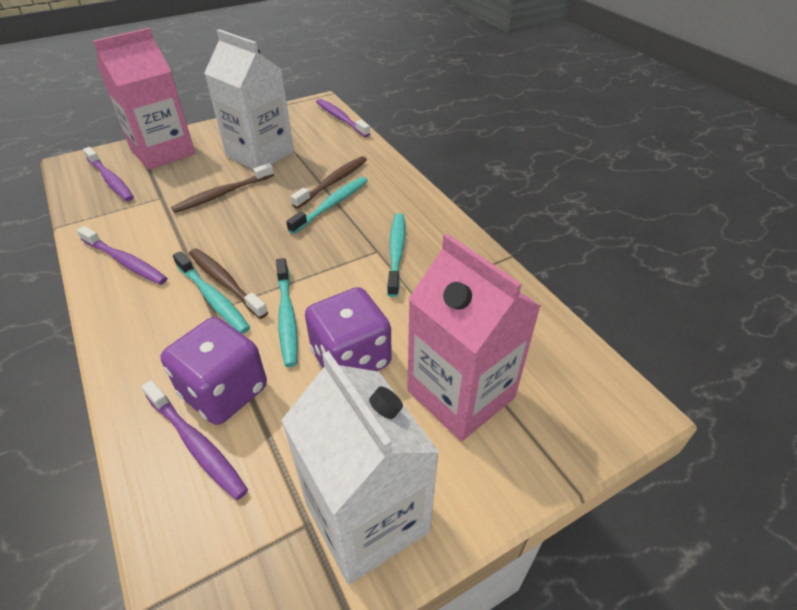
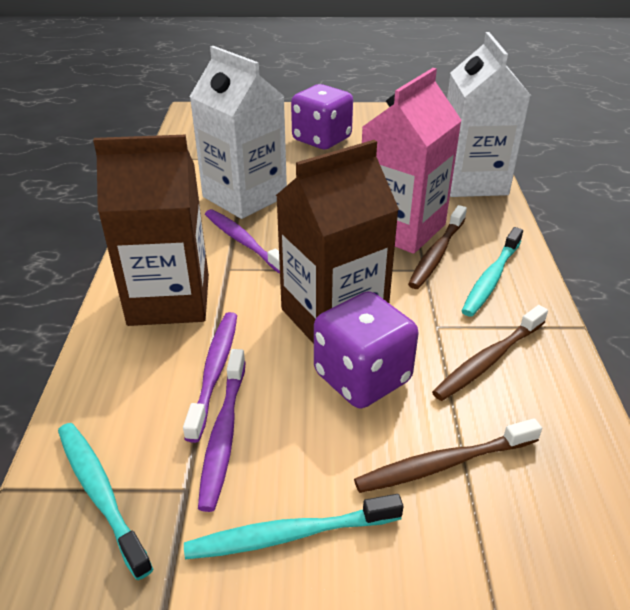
brown carton: none = 0 -> [93,135,209,326] [276,140,399,344] = 2
pink carton: [93,28,195,170] [408,233,541,441] = 2 -> [362,68,462,254] = 1
purple toothbrush: [77,226,168,285] [83,147,134,201] [141,380,248,500] [316,99,370,137] = 4 -> [183,312,237,443] [198,349,246,512] [205,209,280,274] = 3
turquoise toothbrush: [173,251,250,334] [276,258,298,367] [286,177,368,234] [387,213,405,297] = 4 -> [58,423,153,580] [184,494,403,559] [462,227,523,317] = 3

